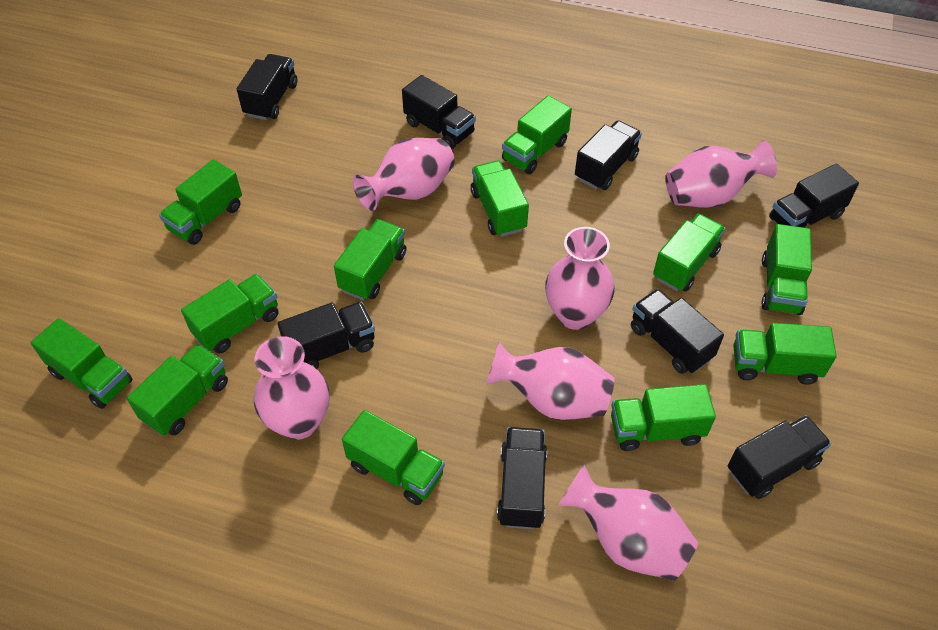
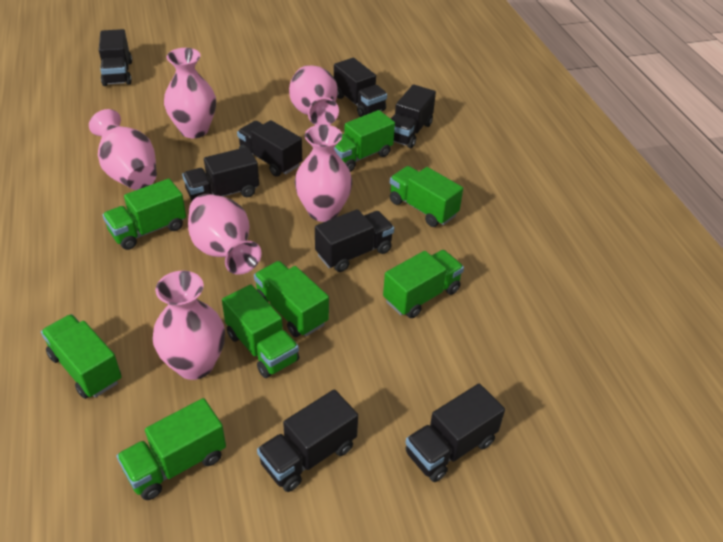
green truck: [31,318,132,409] [127,344,228,436] [159,159,242,245] [181,274,279,354] [334,219,406,300] [342,410,445,505] [471,160,529,237] [502,96,572,174] [611,384,716,451] [653,214,725,292] [733,323,837,385] [761,224,812,315] = 12 -> [41,314,122,399] [103,179,186,250] [116,398,226,500] [222,284,299,378] [254,261,329,337] [334,110,395,172] [383,250,464,318] [390,166,463,227] = 8

